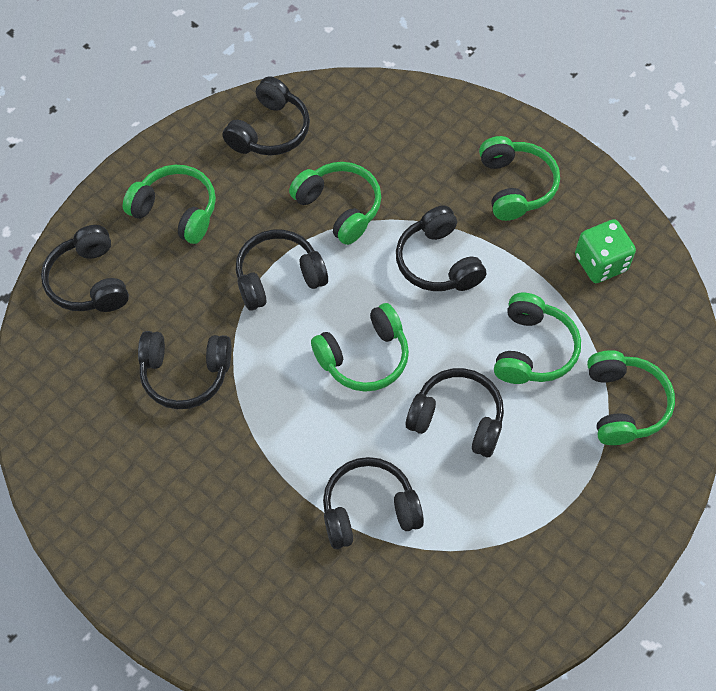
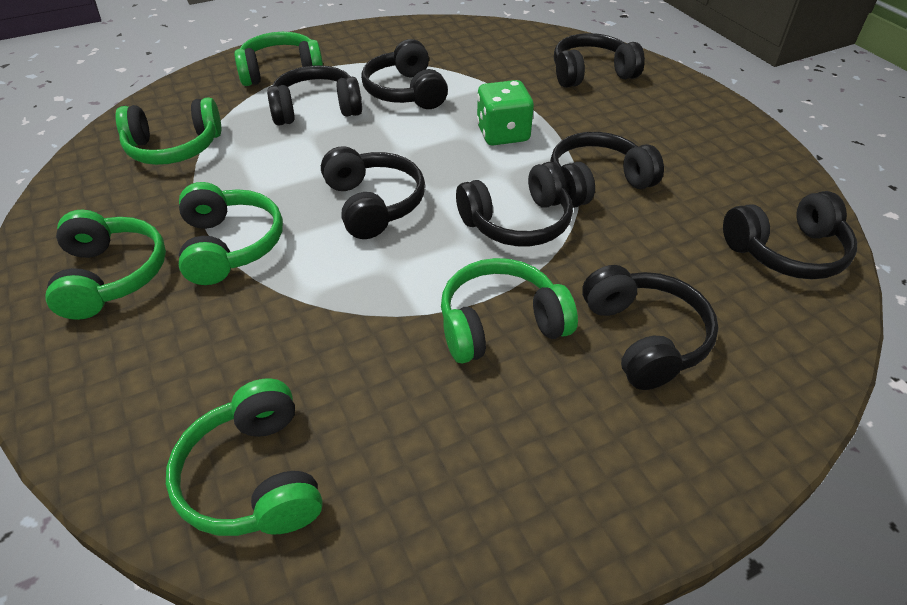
black headphones: [41,225,129,312] [138,331,231,409] [222,76,310,156] [236,230,328,311] [323,457,424,549] [396,205,486,291] [406,368,504,457] = 7 -> [267,65,362,126] [321,146,425,239] [361,39,448,109] [456,162,573,246] [550,132,664,208] [554,33,645,88] [582,265,718,390] [723,191,857,279] = 8

